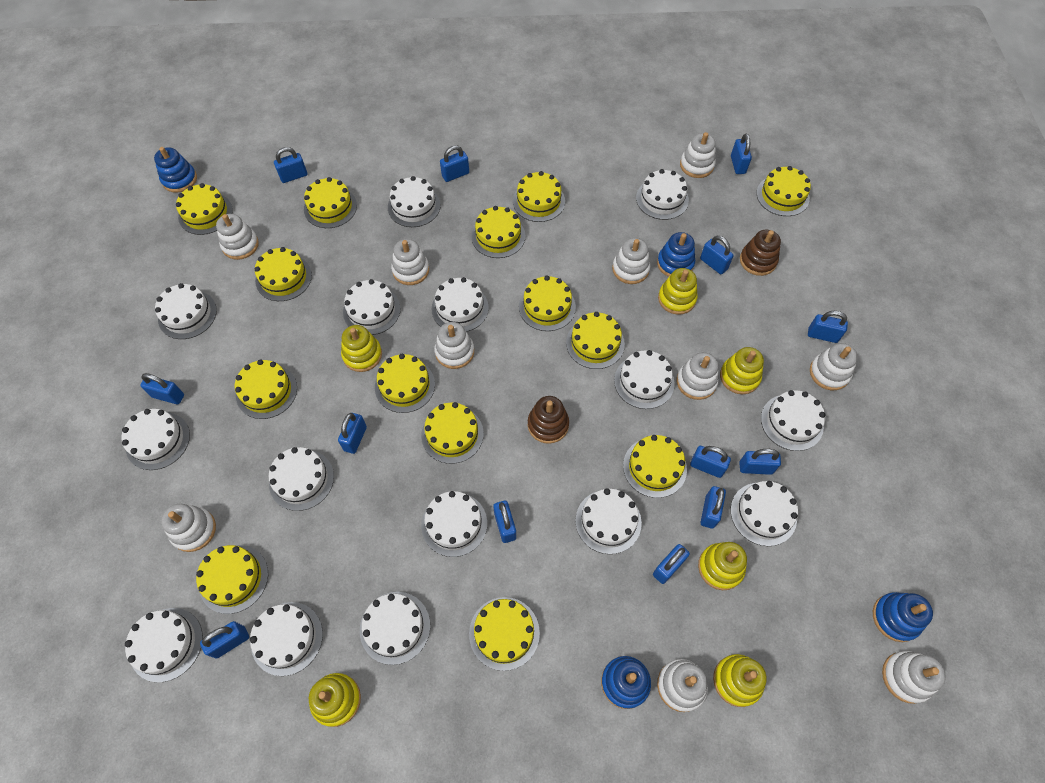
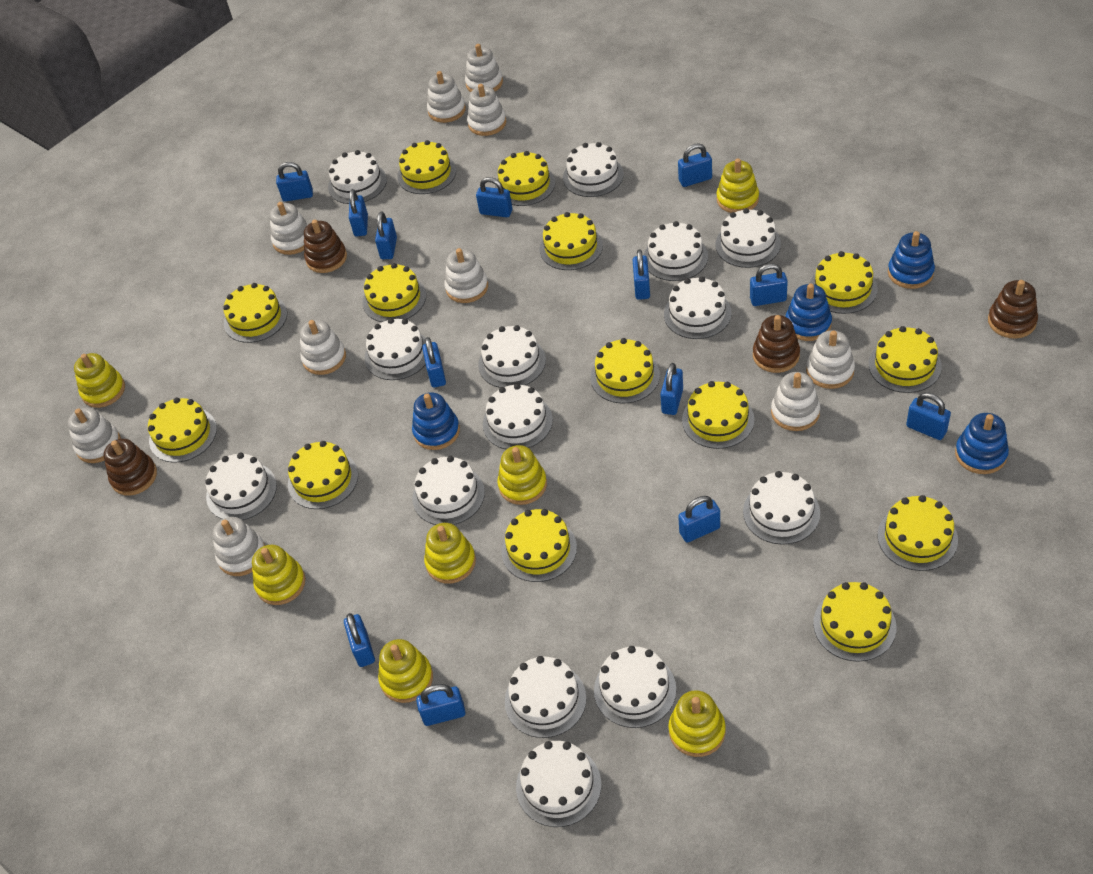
brown stacking toy: [528,396,569,444] [740,230,781,276] = 2 -> [104,439,157,496] [304,220,347,273] [753,315,800,373] [988,280,1038,339] = 4
white cake: [121,409,190,470] [125,608,203,682] [155,283,217,339] [250,602,323,676] [269,447,334,511] [343,279,400,335] [360,592,430,665] [388,176,440,227] [421,491,487,557] [432,277,489,332] [575,488,642,554] [614,350,675,409] [636,169,689,220] [731,481,798,546] [761,390,826,451] = 15 -> [205,453,277,520] [328,150,387,204] [365,318,426,380] [412,456,485,525] [478,325,546,388] [483,383,553,449] [505,656,586,738] [516,741,601,827] [563,142,624,197] [594,646,676,728] [644,221,708,281] [664,277,732,339] [715,208,781,268] [743,471,820,545] = 14
yellow stacking toy: [309,673,361,727] [341,325,382,372] [658,268,697,315] [698,542,747,590] [713,654,767,707] [720,347,764,394] = 6 -> [74,353,125,408] [252,545,305,605] [378,639,433,703] [424,523,476,584] [497,445,547,505] [668,690,726,757] [717,159,759,213] = 7

